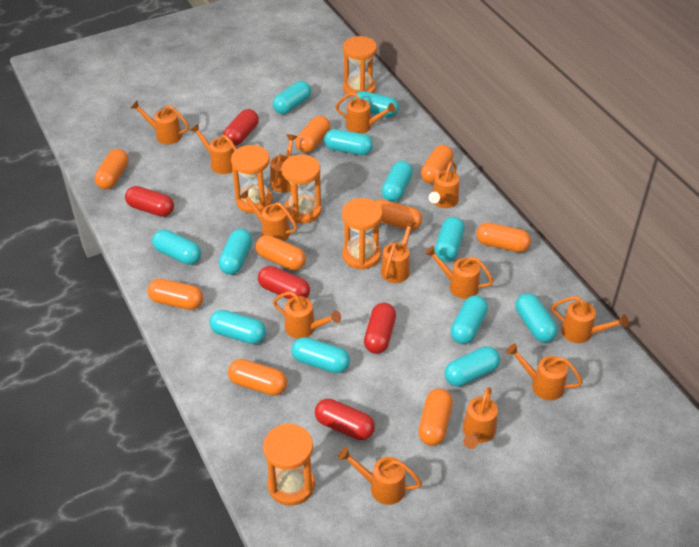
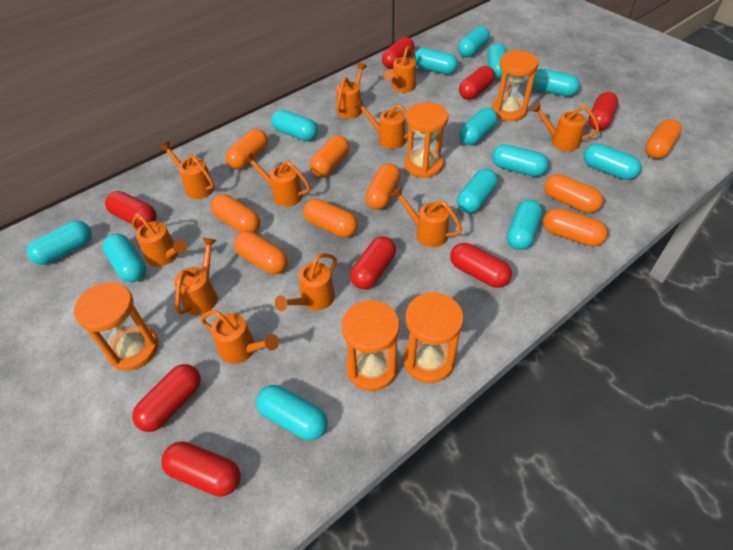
orange watering can: [131,101,189,145] [191,124,236,174] [239,190,297,241] [270,134,297,193] [273,291,341,339] [335,92,396,134] [338,447,422,505] [381,220,416,283] [425,246,493,299] [429,161,459,208] [463,387,498,449] [506,343,583,400] [552,296,629,343] = 13 -> [132,214,187,267] [159,142,215,199] [174,237,218,315] [200,310,279,364] [243,153,310,207] [275,253,337,311] [336,63,367,119] [355,99,415,149] [384,46,416,93] [391,187,462,247] [531,102,600,151] = 11
red capsule: [125,186,174,217] [223,109,259,146] [258,266,310,299] [315,399,375,440] [364,303,396,354] = 5 -> [105,191,157,228] [132,364,201,432] [161,441,241,497] [350,236,396,289] [382,37,415,69] [450,243,512,288] [459,66,495,100] [588,92,618,130] = 8
turquoise capsule: [152,229,201,265] [209,310,266,344] [219,229,252,275] [273,81,311,114] [292,337,350,373] [324,129,373,155] [353,91,399,118] [382,161,413,202] [435,217,465,262] [445,346,500,386] [451,296,488,344] [515,293,558,342] = 12 -> [27,221,92,265] [102,233,146,282] [256,385,328,440] [271,110,318,141] [415,48,458,74] [457,168,498,213] [458,26,490,57] [459,108,498,145] [487,43,507,79] [492,144,549,177] [507,200,542,250] [533,69,580,96] [583,144,641,180] = 13

